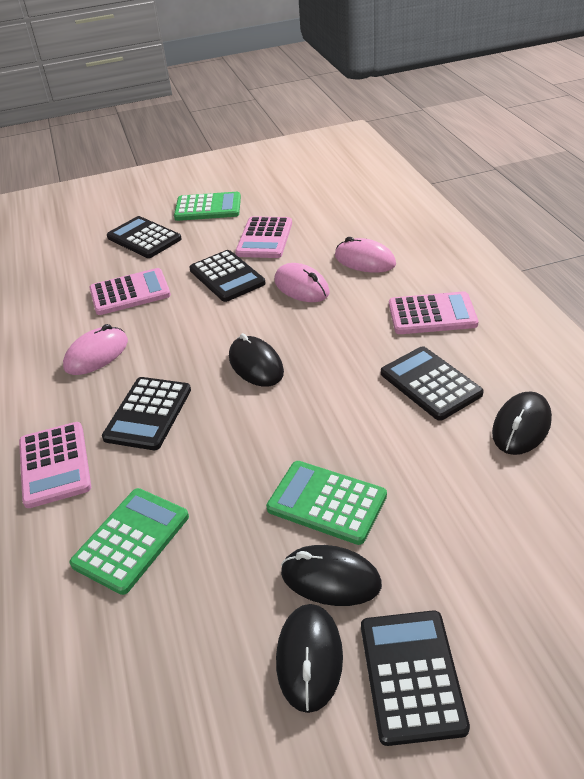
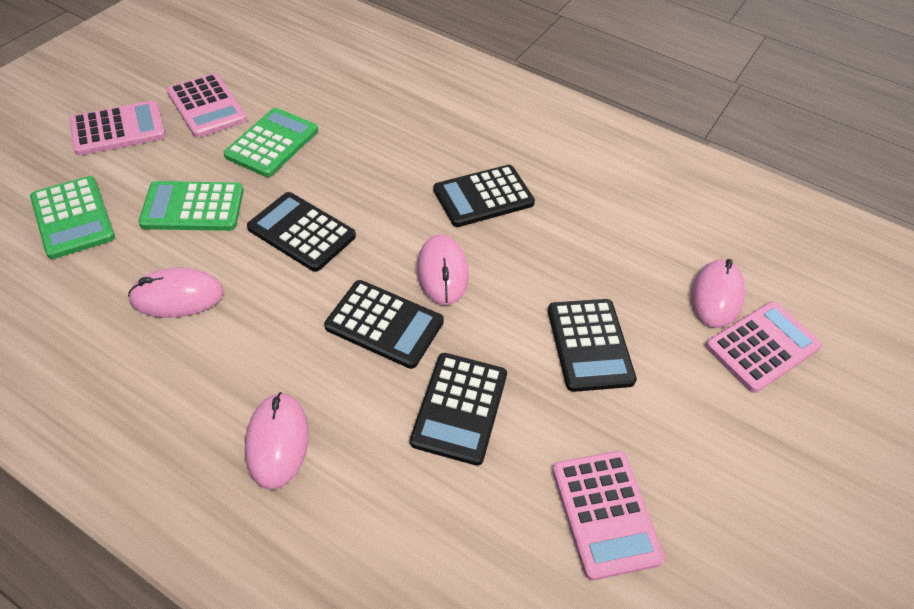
black mouse: [229,333,284,387] [276,604,343,713] [281,545,382,606] [492,391,552,455] = 4 -> none = 0
pink mouse: [63,324,128,375] [274,263,330,302] [335,237,396,273] = 3 -> [128,268,224,318] [245,392,309,490] [417,234,469,305] [691,259,746,328] = 4

